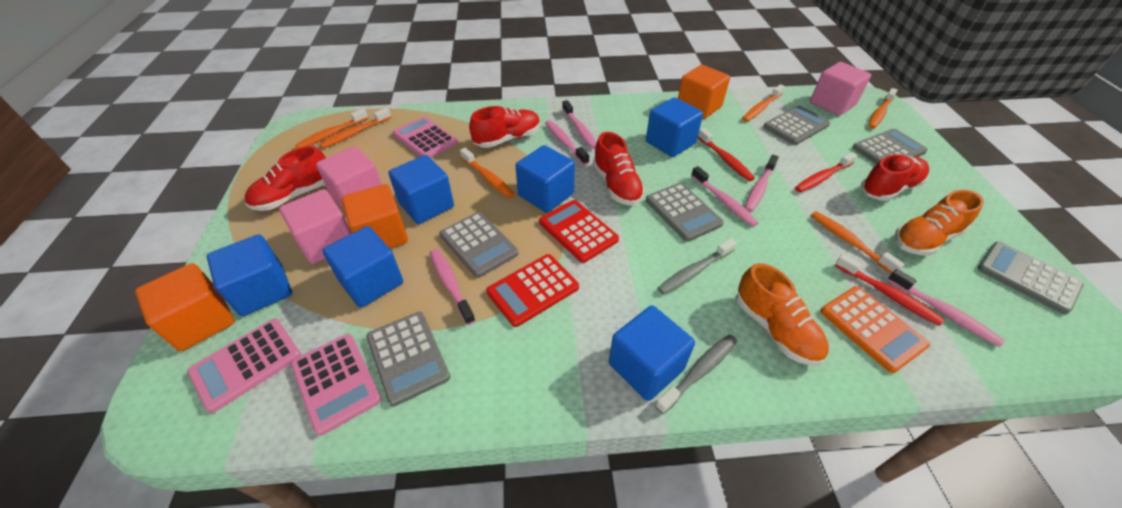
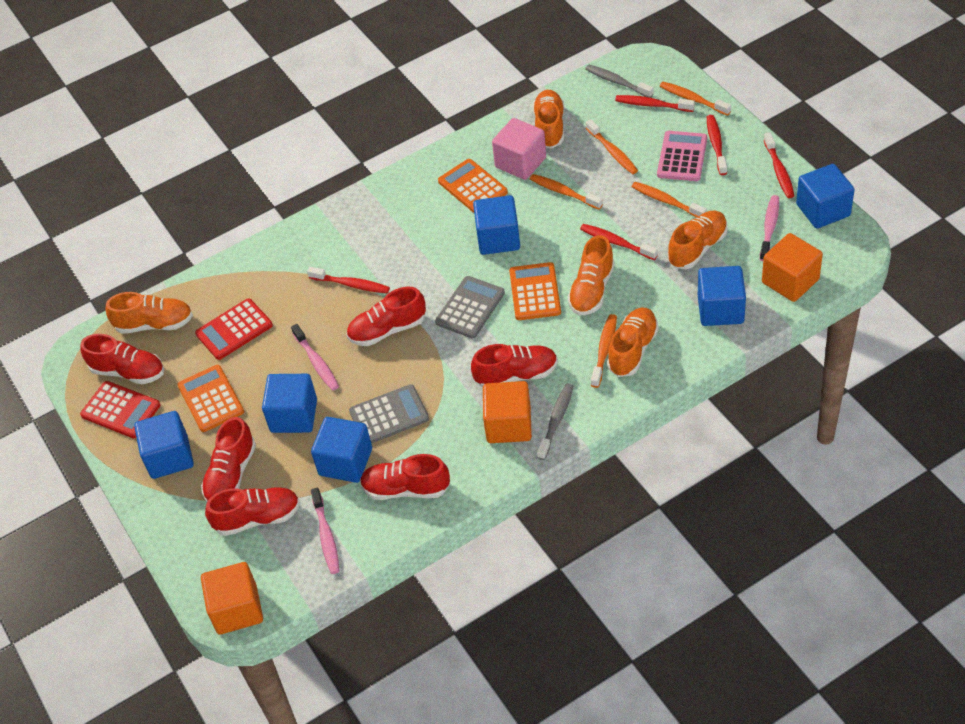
grey calculator: [366,312,451,406] [440,212,518,278] [646,183,724,242] [763,106,830,145] [852,129,928,164] [978,241,1084,314] = 6 -> [349,384,429,444] [435,276,505,338] = 2
orange calculator: [821,286,930,373] = 1 -> [177,365,244,432] [438,159,508,213] [509,262,561,320] = 3
orange shoe: [736,263,829,366] [895,190,984,256] = 2 -> [106,292,193,334] [533,90,564,149] [568,235,615,315] [607,307,659,377] [668,211,728,269] = 5
orange toothbrush: [295,108,368,149] [319,108,391,148] [460,148,515,198] [742,84,785,122] [811,211,905,274] [868,88,898,129] = 6 -> [530,174,603,210] [586,119,638,174] [591,314,617,388] [632,182,707,218] [660,82,731,116] = 5
pink calculator: [187,319,301,413] [291,334,381,436] [393,116,458,158] = 3 -> [657,131,707,181] = 1
pink cube: [279,189,352,264] [316,146,382,209] [810,62,871,116] = 3 -> [492,118,546,180] = 1
pink toothbrush: [430,249,476,325] [545,120,589,165] [562,100,596,149] [691,166,758,227] [745,155,779,212] [887,269,1005,347] = 6 -> [291,324,339,390] [311,488,340,574] [760,195,779,261] = 3
red shoe: [245,146,326,211] [469,106,540,148] [593,132,645,206] [861,154,929,201] = 4 -> [80,334,164,384] [201,417,256,502] [205,487,300,536] [346,287,426,346] [360,454,450,500] [471,344,558,388] = 6
red toothbrush: [697,128,755,181] [795,152,858,192] [835,254,945,326] = 3 -> [307,267,390,293] [580,224,658,260] [615,95,695,112] [707,115,727,175] [764,132,794,198] = 5

